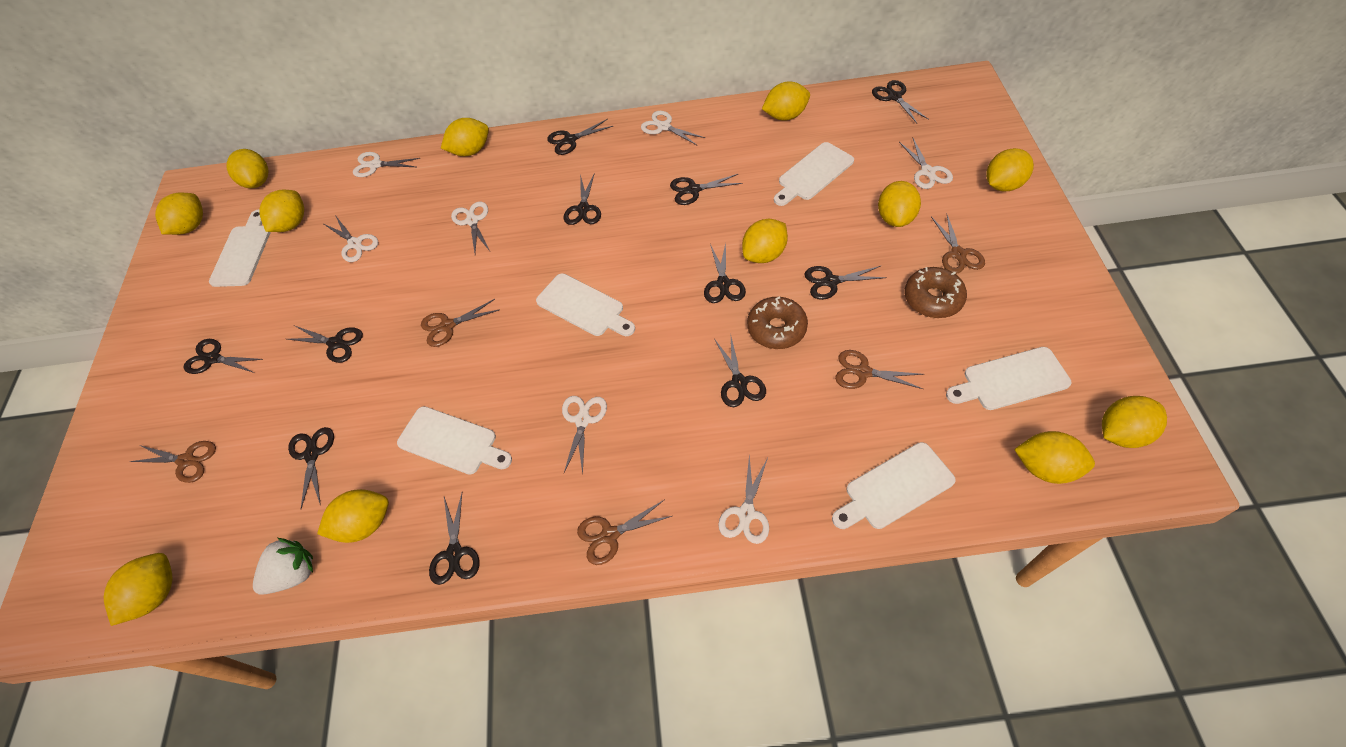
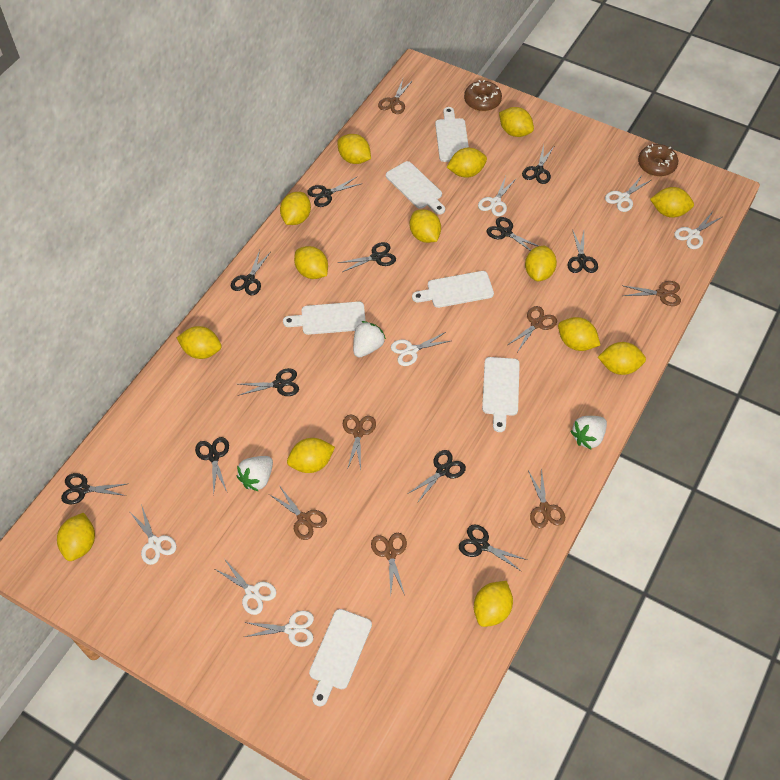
brown scissors: [129,441,216,483] [421,299,499,347] [577,500,672,565] [835,350,924,389] [931,215,985,274] = 5 -> [269,485,327,540] [343,415,376,470] [371,533,407,595] [378,79,413,114] [508,306,557,351] [528,468,565,528] [622,281,681,306] = 7
white strawberry: [253,538,313,595] = 1 -> [237,456,273,491] [353,321,386,358] [570,416,607,450] = 3
yellow lemon: [104,553,173,626] [155,193,203,235] [227,149,268,188] [259,190,304,232] [317,489,389,543] [441,118,489,156] [742,219,788,263] [762,81,810,121] [878,181,921,227] [986,148,1034,192] [1014,431,1095,484] [1102,396,1167,448] = 12 -> [57,513,95,561] [177,326,222,359] [280,192,311,225] [287,438,335,473] [294,246,328,279] [337,134,371,164] [410,209,441,243] [447,148,487,178] [474,581,513,627] [499,107,534,137] [525,246,557,281] [558,317,600,351] [598,342,646,375] [650,187,694,218] = 14

